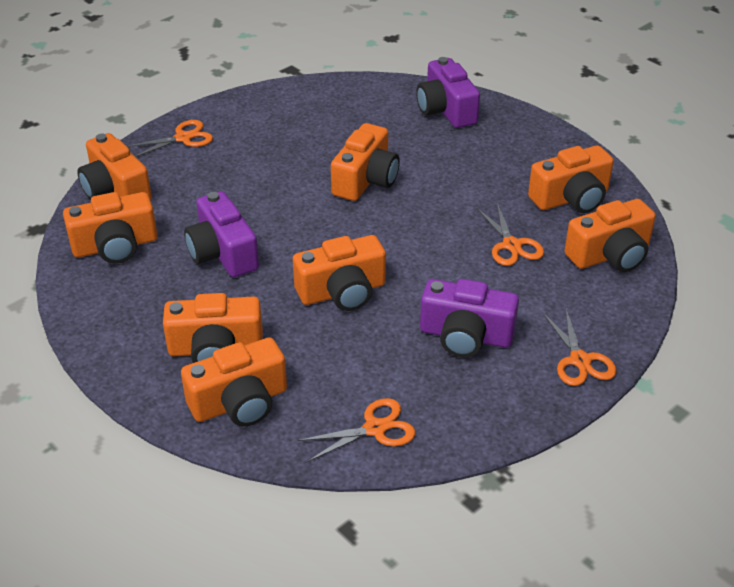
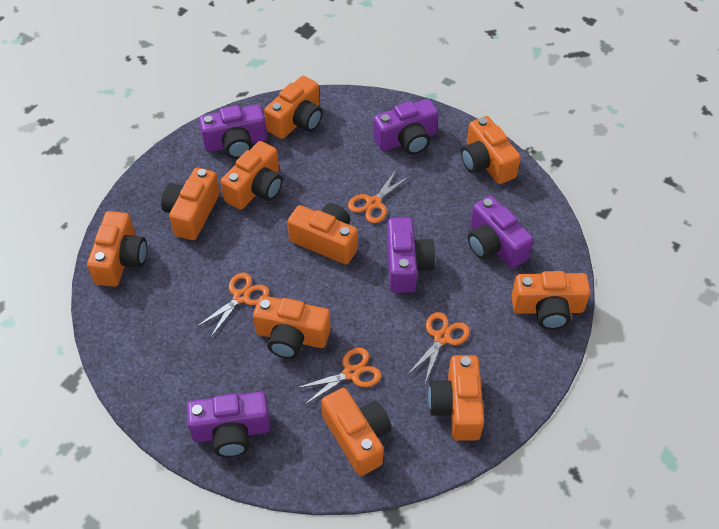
orange camera: [63,192,158,263] [77,133,152,201] [163,293,263,363] [181,337,287,426] [293,235,386,311] [331,123,400,201] [528,145,614,213] [564,199,656,272] = 8 -> [87,211,147,287] [161,168,220,240] [220,141,283,210] [253,295,331,359] [264,76,323,139] [287,203,358,264] [322,388,391,476] [428,355,484,441] [461,116,521,184] [511,271,591,330] = 10
purple camera: [184,191,259,277] [416,57,480,128] [420,279,519,358] = 3 -> [187,392,270,457] [199,105,267,159] [373,99,439,155] [387,218,435,293] [468,196,534,268] = 5

